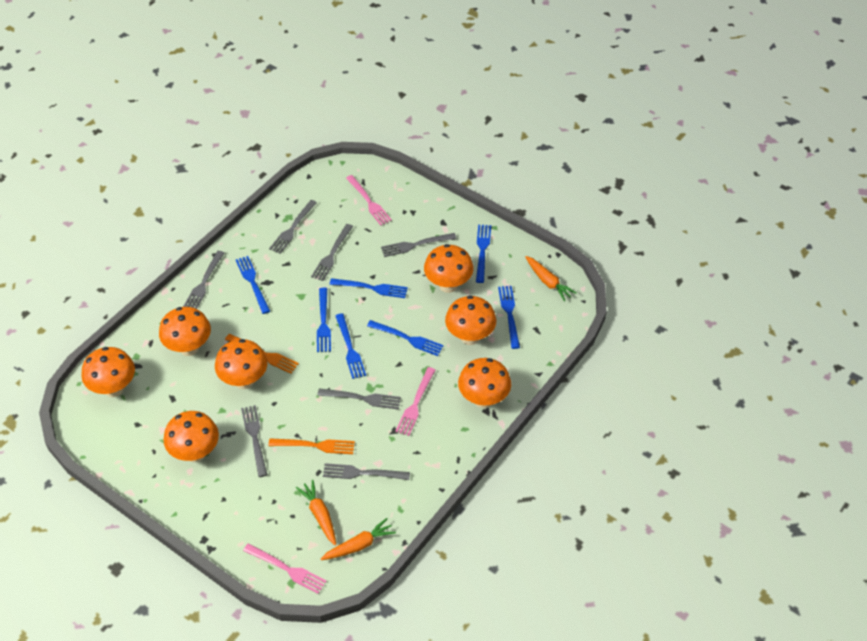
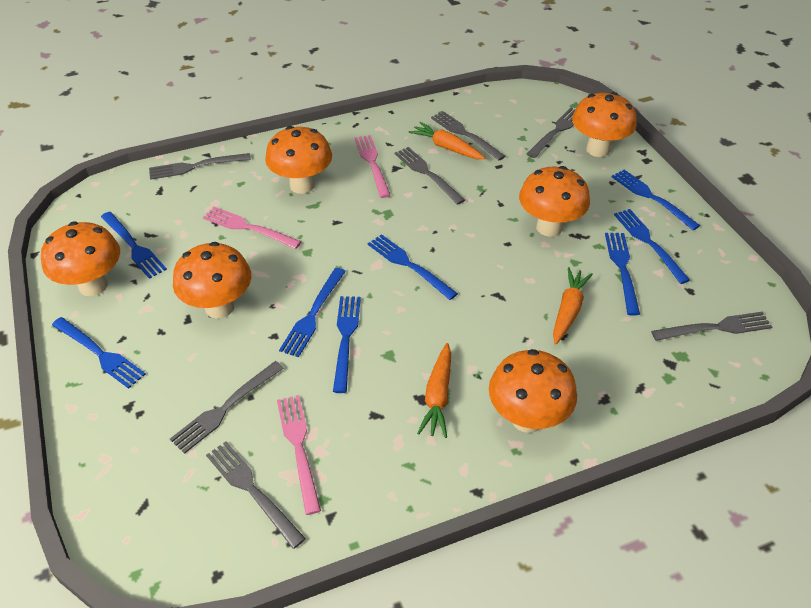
blue fork: [236,256,270,314] [317,288,331,352] [330,278,408,298] [335,313,366,379] [367,320,444,356] [476,225,491,283] [498,286,520,349] = 7 -> [52,317,146,389] [101,212,167,279] [279,268,346,357] [333,296,361,393] [368,234,458,300] [605,233,640,316] [612,170,700,230] [614,209,690,284] = 8
orange fork: [225,334,299,374] [269,438,355,454] = 2 -> none = 0
orange mushroom: [81,347,135,397] [159,307,211,356] [163,411,219,462] [215,339,268,389] [424,244,474,293] [445,296,496,345] [458,358,511,408] = 7 -> [41,222,120,296] [173,242,251,319] [265,126,332,194] [489,349,577,433] [519,166,590,237] [572,92,637,157] = 6

